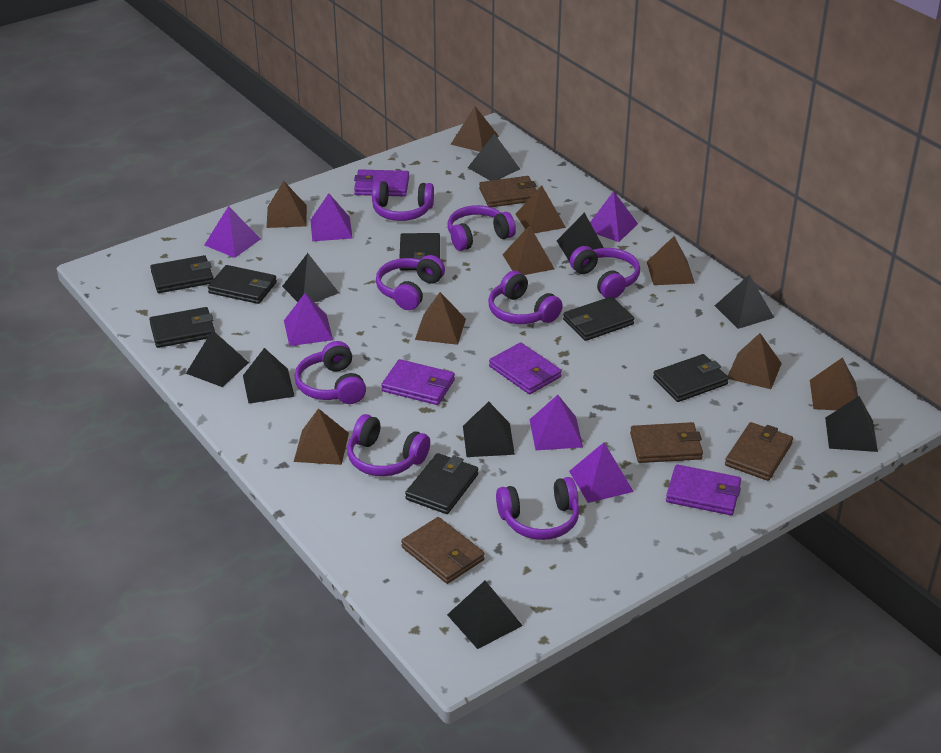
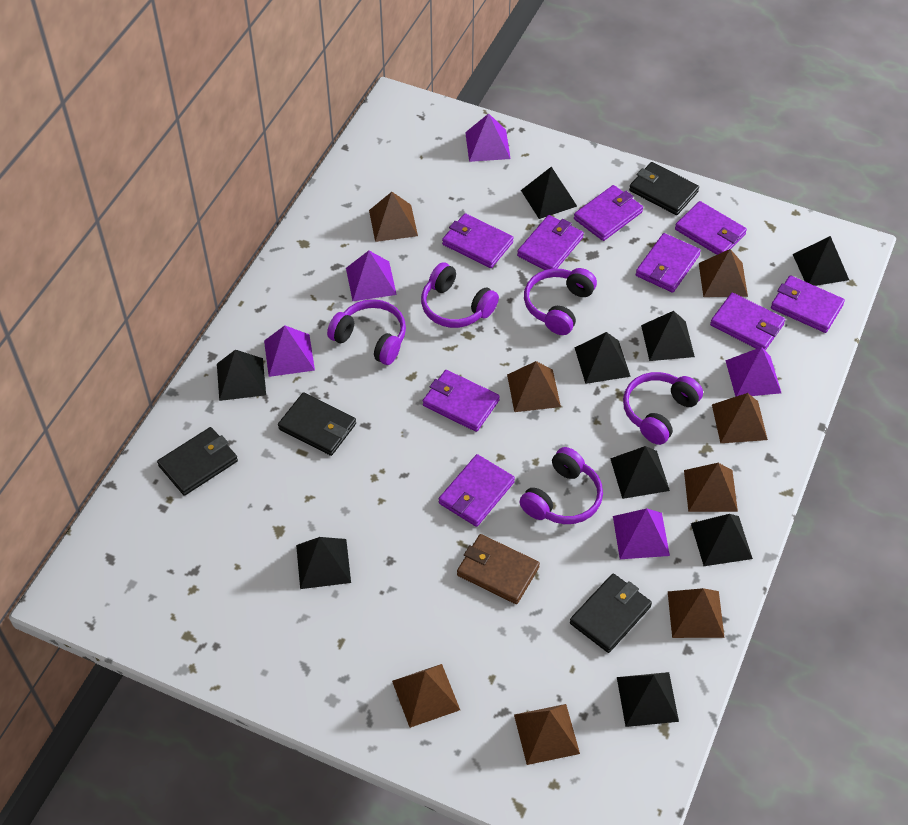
black wallet: [149,307,215,348] [150,255,213,293] [208,265,277,304] [399,233,440,270] [405,453,478,514] [563,296,634,341] [653,354,729,402] = 7 -> [157,427,238,496] [278,392,356,456] [570,573,652,653] [629,162,699,215] = 4
brown pyramid: [267,181,307,228] [294,408,349,465] [415,292,466,345] [451,107,499,152] [502,225,555,275] [516,185,566,234] [647,236,695,285] [728,333,782,389] [810,357,858,410] = 9 -> [369,192,418,242] [392,664,460,728] [507,361,561,412] [514,704,580,765] [668,588,724,638] [684,463,738,512] [699,249,748,297] [712,393,768,443] = 8
brown wallet: [401,517,485,584] [479,176,537,207] [630,422,703,463] [725,422,793,481] = 4 -> [457,534,540,604] = 1
purple headphones: [294,341,366,404] [347,414,430,476] [372,181,434,221] [376,255,445,310] [447,205,516,251] [488,271,563,324] [496,477,579,540] [570,246,640,299] = 8 -> [327,299,406,365] [421,262,499,328] [519,447,603,524] [524,268,597,335] [623,372,703,445] = 5
purple pyramid: [204,206,261,258] [284,293,333,346] [310,193,353,241] [529,395,583,450] [569,443,634,503] [590,191,638,242] = 6 -> [264,325,315,377] [346,251,397,301] [465,113,511,162] [613,508,670,559] [725,347,781,397] = 5
purple wallet: [354,169,409,197] [381,359,455,405] [489,342,562,394] [666,464,741,515] = 4 -> [423,370,500,432] [439,454,515,527] [442,213,514,268] [517,215,584,270] [574,185,643,241] [636,233,701,293] [675,201,747,255] [710,293,785,350] [771,275,845,333] = 9

